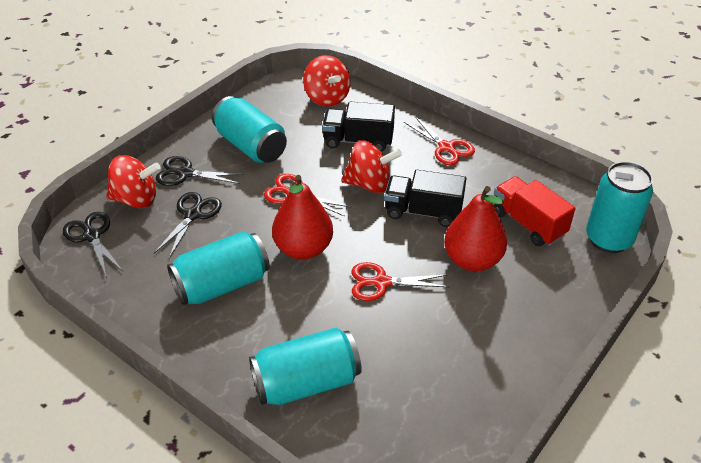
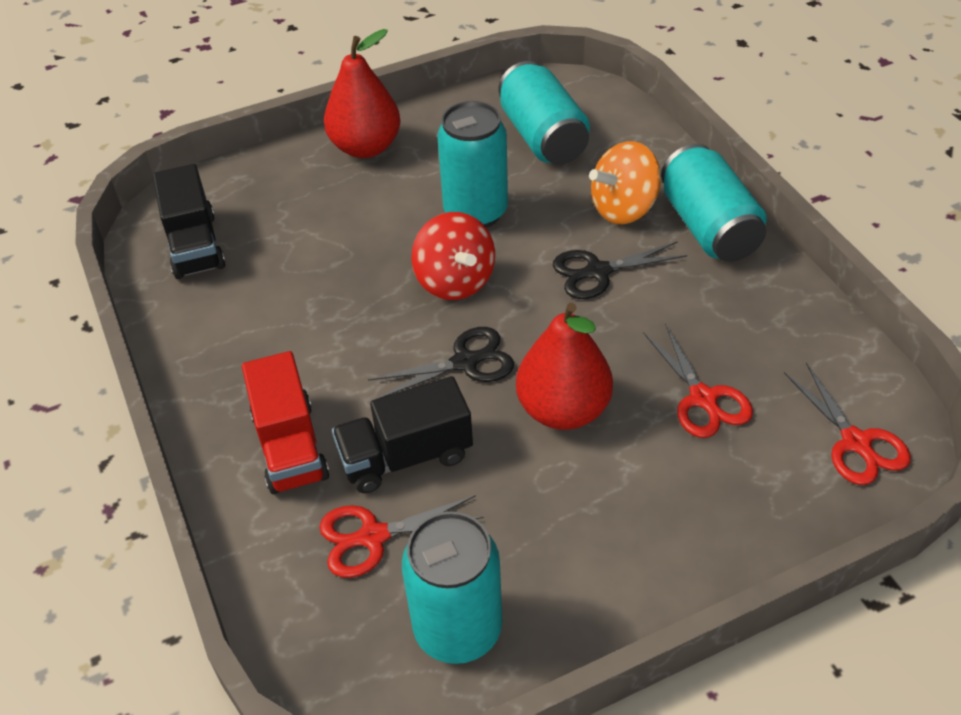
black scissors: [63,212,123,278] [154,192,222,258] [156,156,244,186] = 3 -> [368,327,514,399] [553,241,687,299] = 2
orange spinning top: none = 0 -> [589,141,661,224] = 1
red spinning top: [106,155,161,208] [303,55,351,107] [341,140,402,193] = 3 -> [412,212,495,300] = 1

